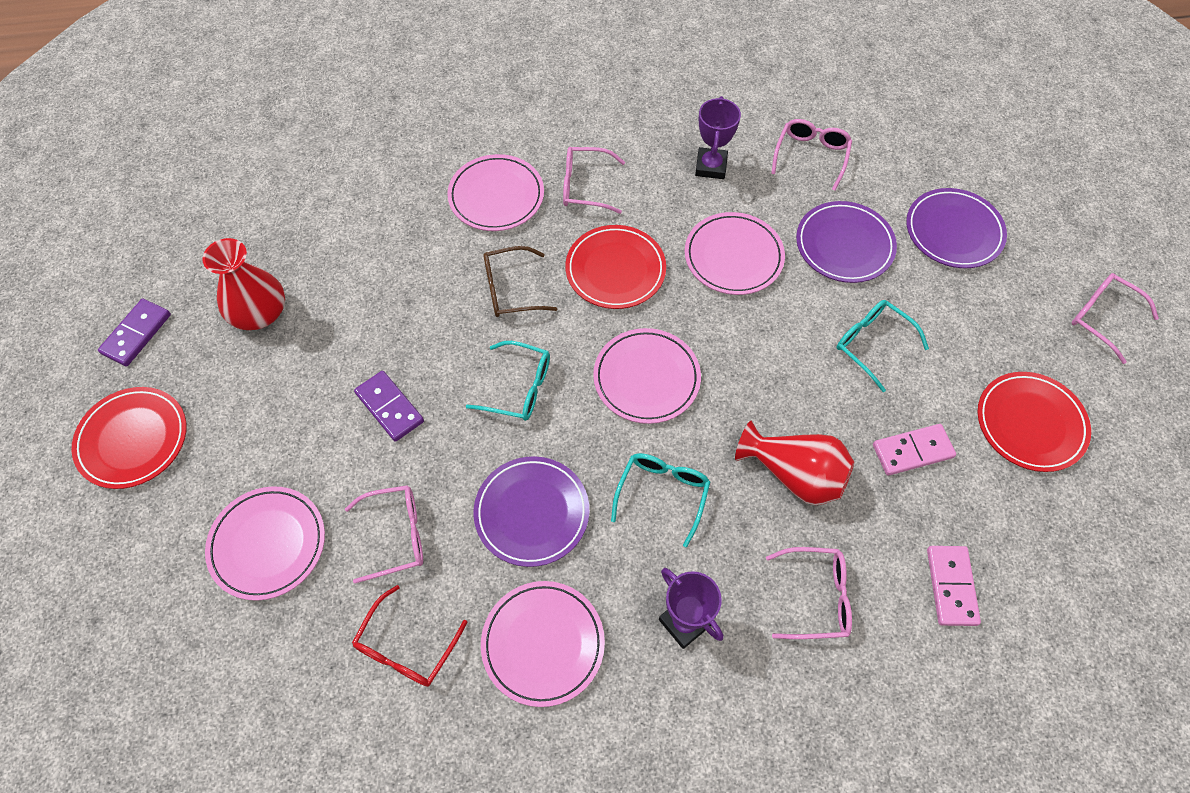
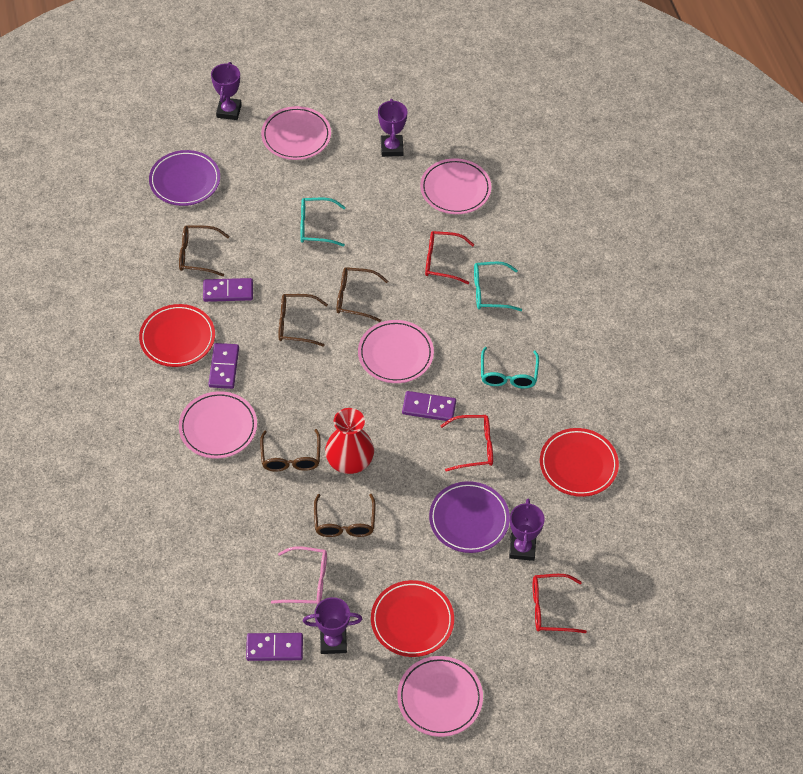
brown glasses: [483,246,557,317] = 1 -> [179,225,229,276] [260,429,321,472] [279,294,328,347] [314,494,375,537] [336,267,388,322] = 5
pink domino: [873,424,956,476] [927,546,981,626] = 2 -> none = 0
pink glasses: [345,485,423,584] [563,147,625,214] [766,547,852,639] [771,119,852,191] [1072,273,1159,364] = 5 -> [271,546,327,605] = 1
purple domino: [98,299,171,366] [354,371,424,442] = 2 -> [203,278,253,302] [208,343,239,389] [246,633,303,661] [402,391,456,422] = 4
purple plate: [473,456,589,567] [796,201,897,283] [906,188,1007,268] = 3 -> [149,150,220,206] [429,481,510,553] = 2
purple trophy: [659,568,723,649] [695,96,741,179] = 2 -> [211,62,242,120] [303,597,362,654] [378,99,408,157] [509,499,545,561] = 4
red glasses: [352,585,467,687] = 1 -> [425,231,474,284] [440,415,493,472] [533,574,587,633] = 3
red vase: [202,238,285,330] [735,421,854,505] = 2 -> [325,408,374,474] = 1

